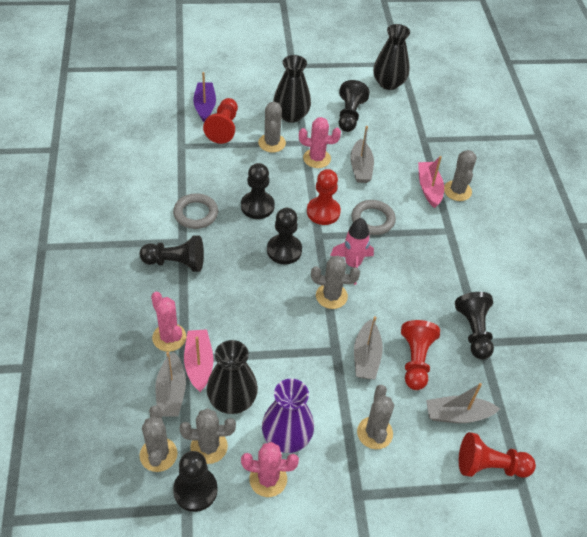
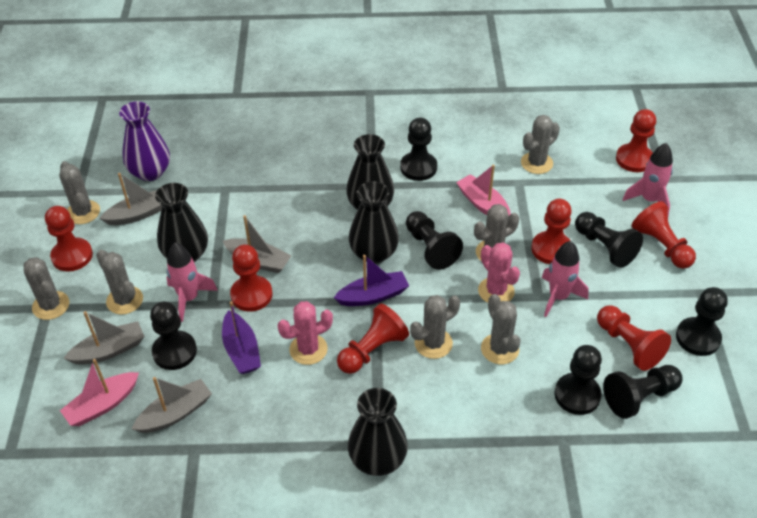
black pawn: [139,235,204,272] [173,451,218,512] [241,163,275,219] [267,208,302,265] [339,80,370,132] [455,292,494,359] = 6 -> [150,302,197,370] [400,118,437,181] [406,211,463,270] [554,345,602,415] [575,212,643,268] [603,365,683,419] [676,287,728,356] = 7
black vase: [207,340,258,414] [273,55,311,123] [373,24,410,90] = 3 -> [155,183,208,262] [346,134,394,210] [348,388,408,476] [349,181,399,264] = 4
grey cactus: [140,405,178,472] [180,408,236,464] [258,102,286,153] [311,256,360,309] [357,385,394,449] [444,150,477,201] = 6 -> [24,257,69,320] [59,161,100,224] [96,250,143,315] [410,295,460,359] [474,204,519,262] [481,294,521,364] [521,115,560,174] = 7
grey ring: [173,193,218,229] [351,200,396,235] = 2 -> none = 0
pink cactus: [151,292,186,352] [241,442,299,497] [299,117,341,168] = 3 -> [277,301,333,365] [478,242,520,303] = 2
pink rocket: [330,218,374,285] = 1 -> [166,243,218,322] [542,241,589,317] [622,143,673,216] = 3
purple boat: [193,72,216,122] = 1 -> [222,301,261,374] [334,255,409,306] = 2
red pawn: [203,98,238,144] [307,169,341,225] [401,320,440,390] [459,432,536,478] = 4 -> [45,206,93,272] [230,244,272,312] [337,303,409,374] [532,199,572,264] [597,305,671,371] [616,109,656,172] [632,201,696,269] = 7

